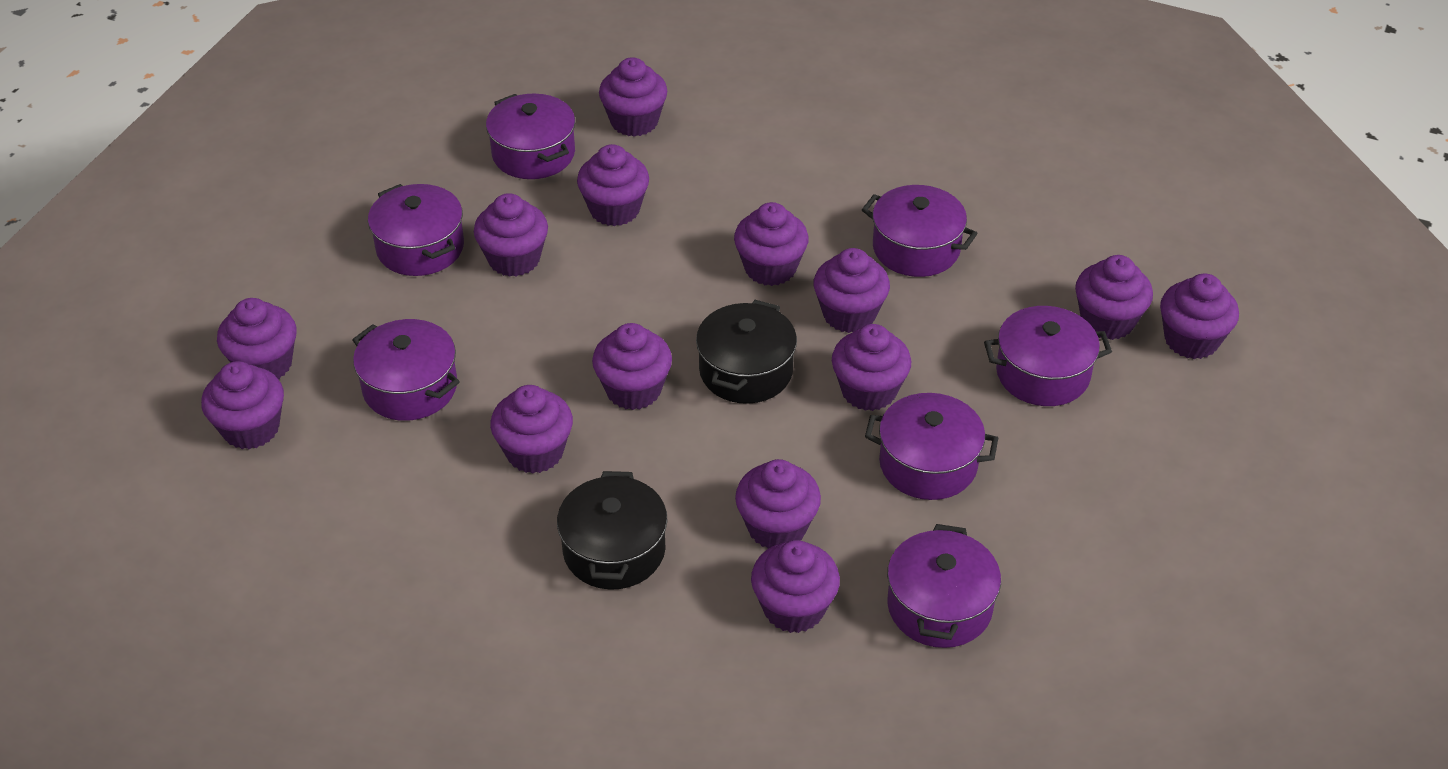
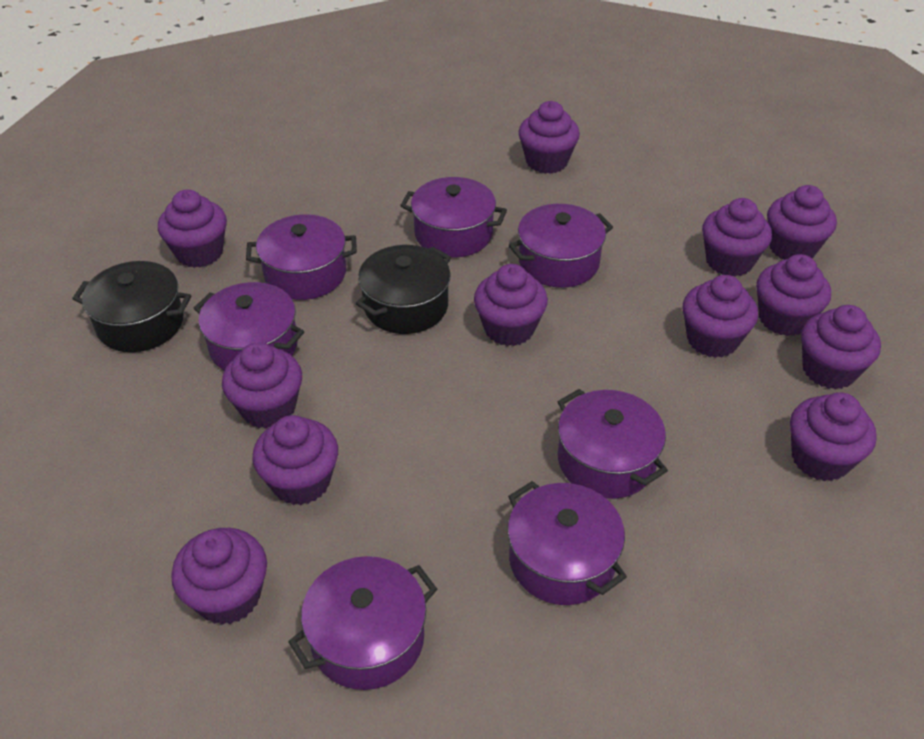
purple cupcake: [201,361,284,449] [217,298,297,379] [474,193,548,277] [490,385,573,474] [577,144,649,226] [592,323,672,410] [599,57,667,137] [734,202,809,286] [735,459,821,549] [751,540,840,633] [813,248,890,333] [832,324,911,411] [1075,255,1153,340] [1160,274,1239,359] = 14 -> [158,190,227,268] [171,528,267,625] [222,342,302,429] [252,415,338,505] [474,264,548,346] [519,101,580,174] [683,275,758,358] [702,198,772,277] [756,254,831,336] [767,185,837,260] [790,392,877,481] [801,305,881,389] = 12

